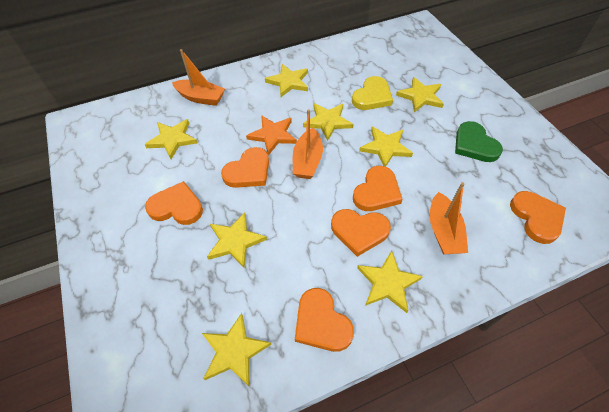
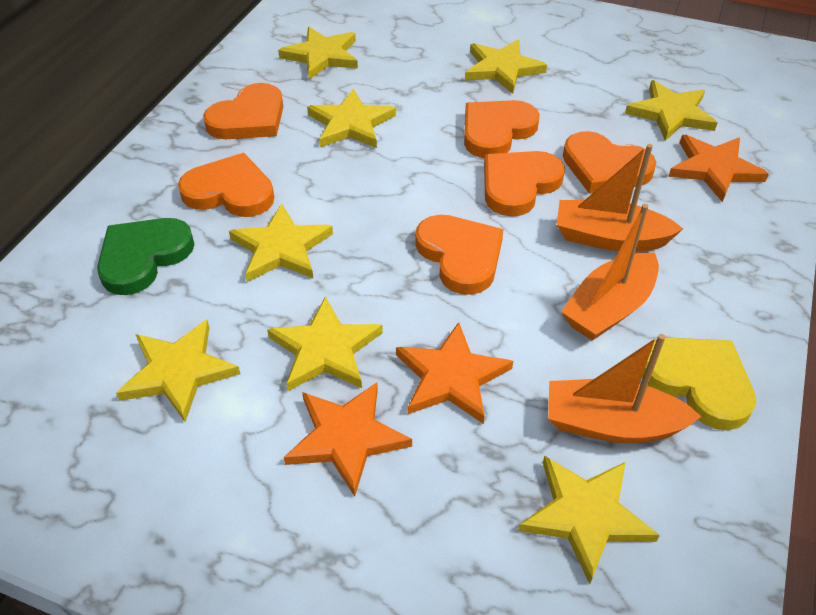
orange star: [246,115,297,156] = 1 -> [284,382,412,496] [396,322,513,424] [668,135,769,202] = 3

